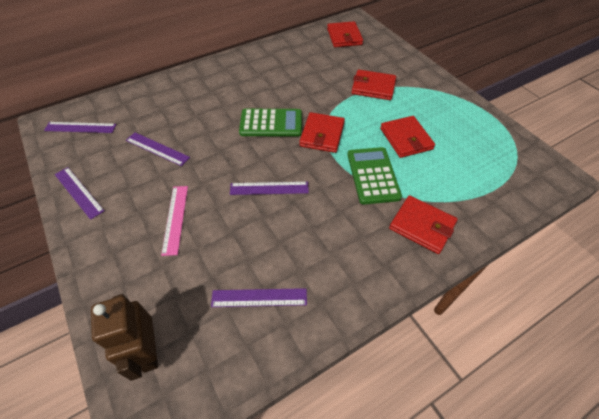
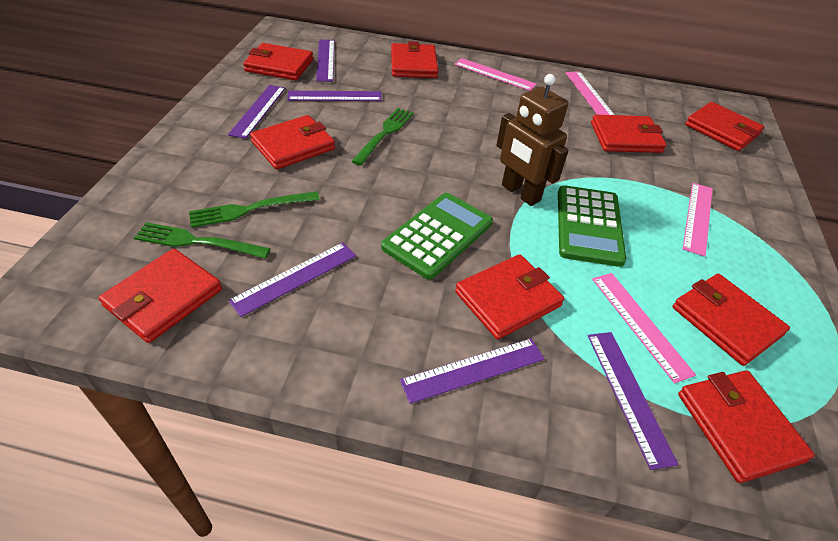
green fork: none = 0 -> [134,222,271,259] [189,191,320,228] [351,108,413,166] = 3
pink ruler: [161,186,188,256] = 1 -> [454,58,537,91] [566,71,614,115] [592,273,696,383] [683,183,713,257] = 4
purple ruler: [44,122,117,133] [55,167,104,220] [126,132,190,166] [211,288,307,307] [230,182,309,195] = 5 -> [228,85,285,139] [228,242,356,317] [287,91,382,101] [316,40,334,82] [400,338,544,404] [588,332,679,470] = 6
red wallet: [299,112,345,153] [327,21,363,47] [351,70,396,100] [380,116,435,158] [389,195,458,254] = 5 -> [99,249,222,343] [243,43,313,80] [250,115,335,169] [391,41,438,78] [455,254,564,339] [591,115,667,153] [672,273,790,366] [678,370,815,483] [685,102,764,151] = 9

